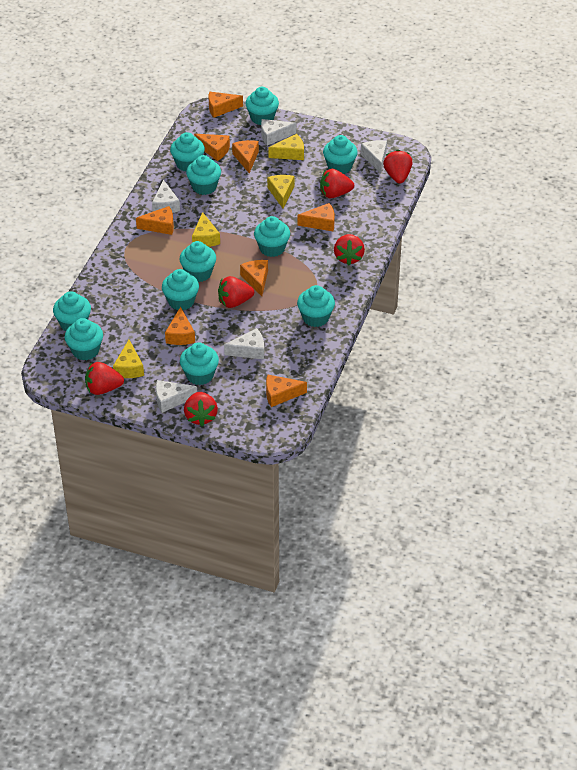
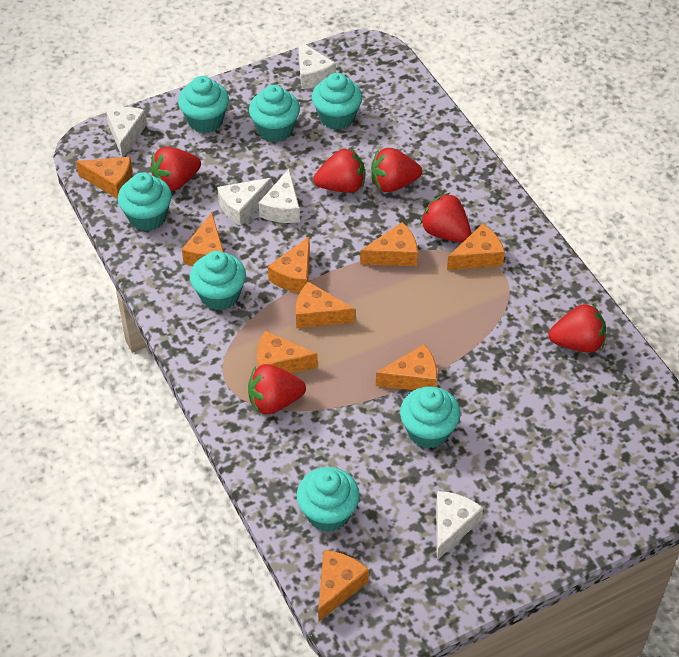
orange cheese: [136,206,174,235] [165,307,195,345] [194,134,230,161] [209,92,243,118] [232,140,259,173] [240,260,268,296] [266,375,307,407] [297,203,335,231] = 8 -> [76,157,133,199] [182,212,224,266] [257,331,318,373] [268,236,310,293] [296,282,355,328] [318,550,369,622] [360,222,418,266] [376,344,437,390] [447,224,505,270] = 9
turquoise cupcake: [53,291,91,331] [65,318,103,360] [162,269,199,310] [170,132,205,171] [179,241,216,282] [180,343,219,385] [186,155,221,195] [246,87,279,125] [254,216,290,257] [297,285,335,327] [323,135,358,174] = 11 -> [118,172,172,231] [178,76,229,133] [190,251,246,311] [249,85,300,142] [297,467,360,532] [312,73,362,130] [400,386,461,449] = 7
yellow cheese: [113,340,144,378] [192,212,220,247] [267,175,294,208] [269,134,304,160] = 4 -> none = 0

